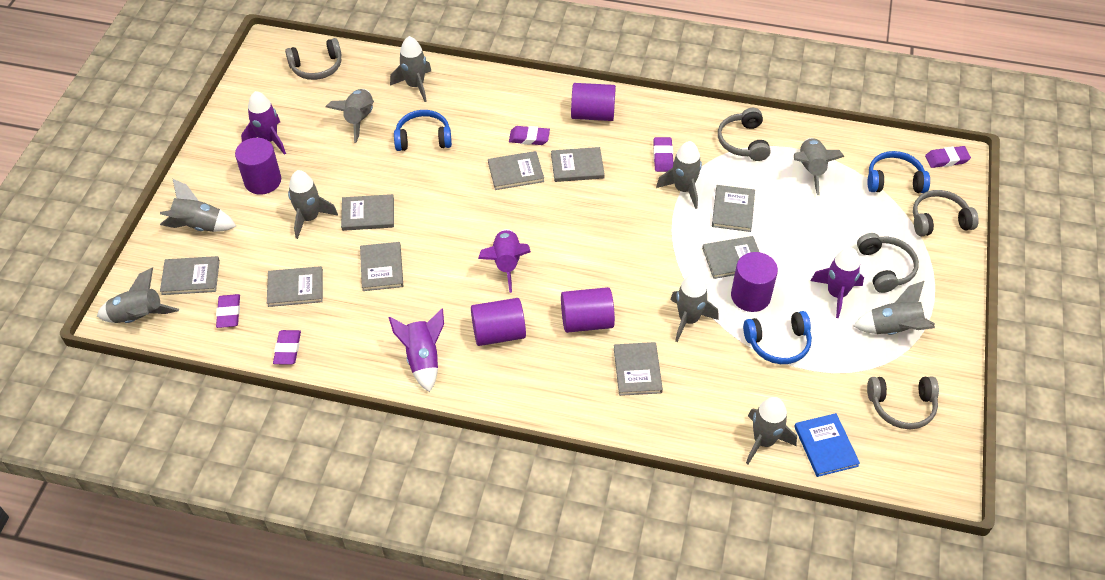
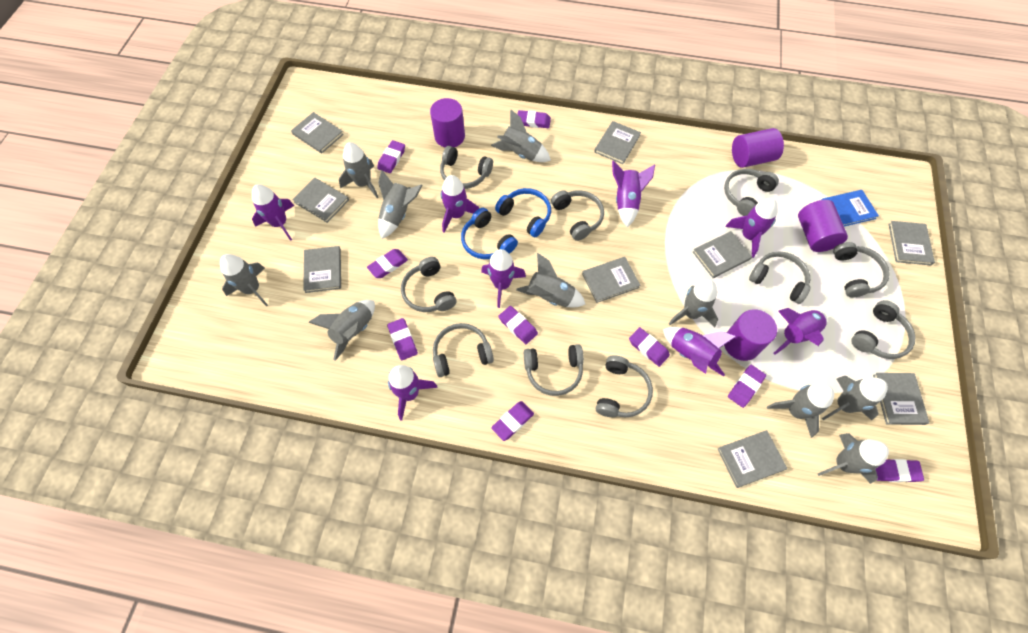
blue headphones: [394,110,452,151] [743,311,812,364] [867,151,930,193] = 3 -> [461,208,518,259] [495,188,551,237] = 2
grey headphones: [285,38,341,80] [718,108,771,161] [857,233,919,293] [867,376,939,429] [913,190,979,236] = 5 -> [401,257,456,312] [433,323,494,377] [440,146,493,189] [524,344,584,396] [551,190,604,241] [596,355,653,418] [724,169,779,216] [749,252,811,304] [833,242,890,298] [851,300,915,359] = 10
purple cylinder: [235,138,281,195] [471,298,526,346] [561,287,615,333] [571,83,616,121] [731,252,778,312] = 5 -> [430,98,465,147] [724,309,777,361] [732,128,784,168] [798,200,848,252] = 4
purple eraser: [216,294,240,328] [273,330,301,365] [509,126,550,145] [653,137,673,172] [925,146,971,168] = 5 -> [367,249,408,278] [377,140,405,173] [387,318,418,360] [491,401,534,441] [499,306,538,344] [517,110,551,128] [629,327,670,367] [728,365,766,408] [876,459,924,482] = 9
purple rocket: [241,91,286,155] [389,308,444,392] [478,229,531,293] [811,247,864,318] = 4 -> [252,184,294,241] [388,365,438,421] [441,175,479,233] [481,249,526,308] [612,161,655,227] [663,327,737,376] [725,198,778,258] [773,308,827,355] = 8

